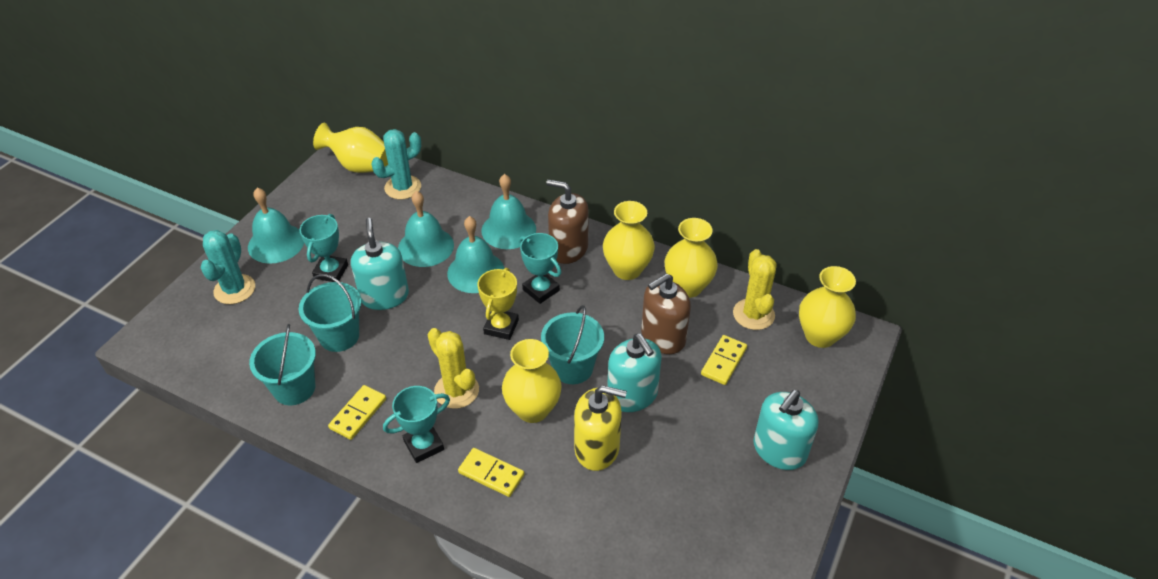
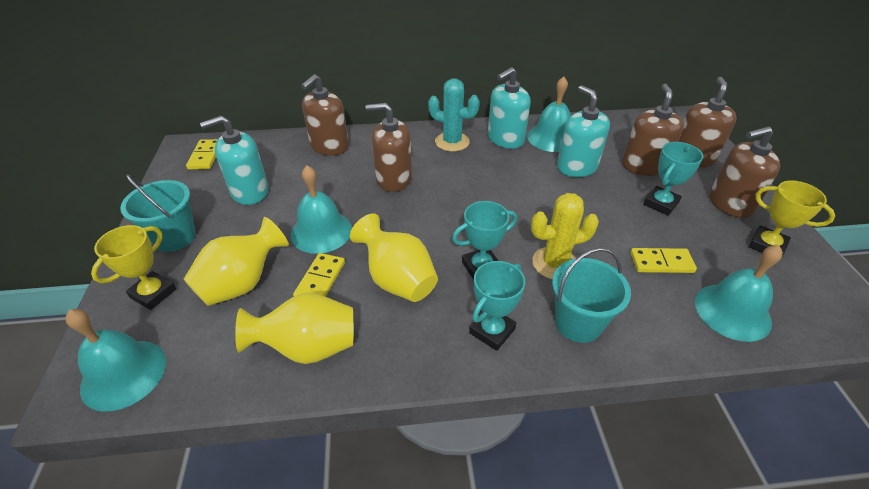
brown soap dispenser: [546,180,589,264] [641,273,691,354] = 2 -> [301,74,349,155] [366,103,412,192] [622,84,684,176] [678,77,737,167] [710,126,780,218] = 5
turquoise bucket: [249,324,316,405] [299,274,361,352] [541,305,604,384] = 3 -> [120,174,196,252] [552,248,631,343] = 2
turquoise cactus: [201,230,255,304] [371,129,421,199] = 2 -> [428,78,480,152] = 1
yellow cactus: [428,328,479,409] [733,249,777,330] = 2 -> [531,193,599,279] = 1
yellow soap dispenser: [574,386,627,471] = 1 -> none = 0
yellow trophy: [477,268,519,340] = 1 -> [91,225,176,310] [749,180,835,256] = 2
yellow vase: [313,123,388,173] [502,339,562,423] [603,201,655,280] [665,218,718,298] [799,266,856,348] = 5 -> [184,217,289,306] [235,293,353,364] [350,214,438,302] = 3

